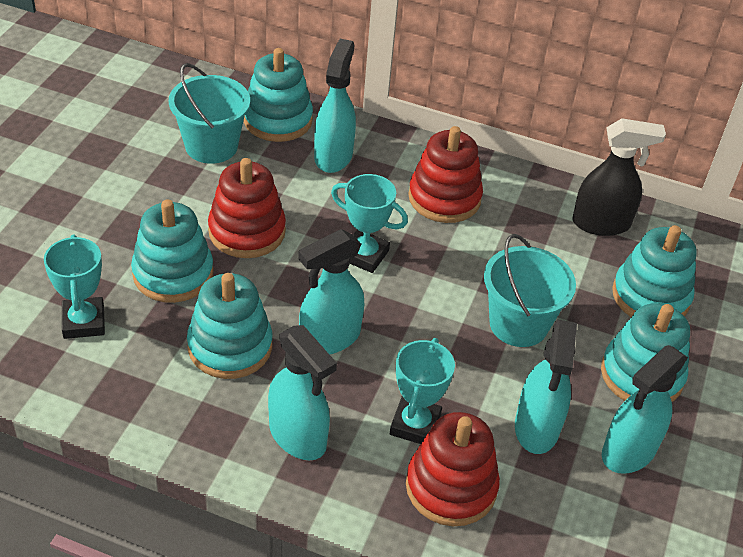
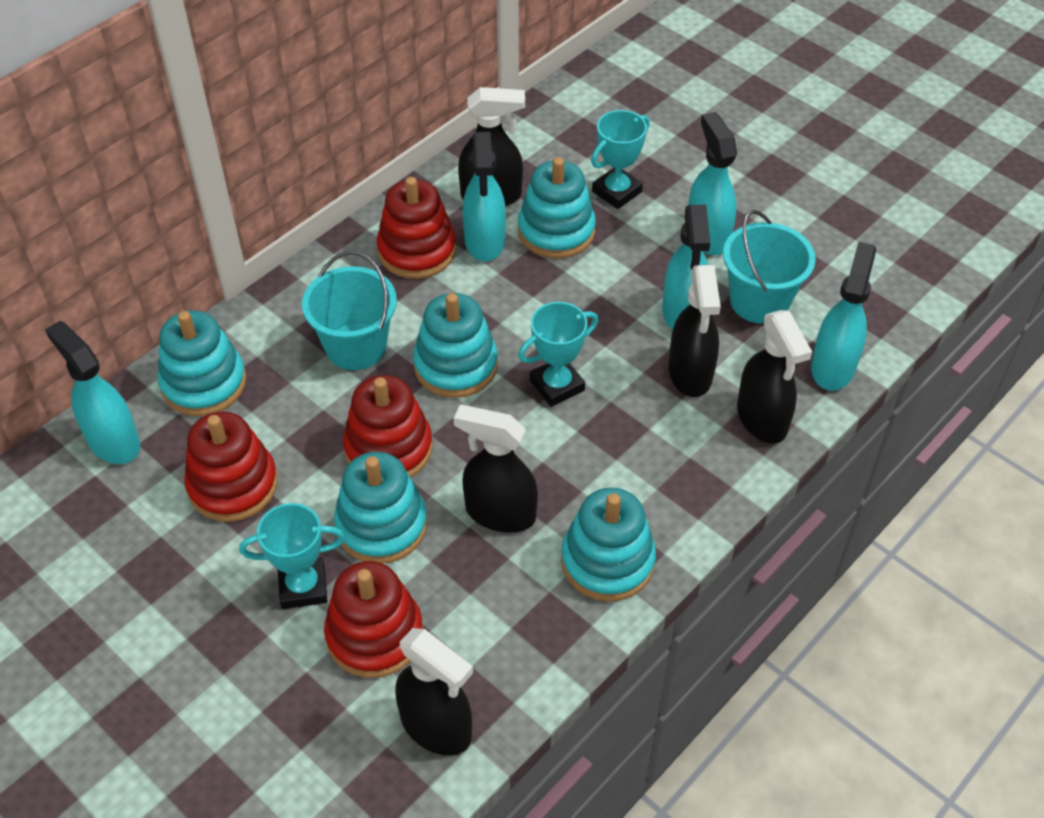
black spray bottle: [572,118,666,236] = 1 -> [395,628,473,756] [454,405,538,533] [458,87,525,206] [668,265,721,397] [737,310,812,444] = 5
red stacking toy: [208,158,286,258] [406,412,500,526] [408,126,483,223] = 3 -> [184,411,278,522] [324,561,423,678] [343,375,433,478] [377,177,456,279] = 4

